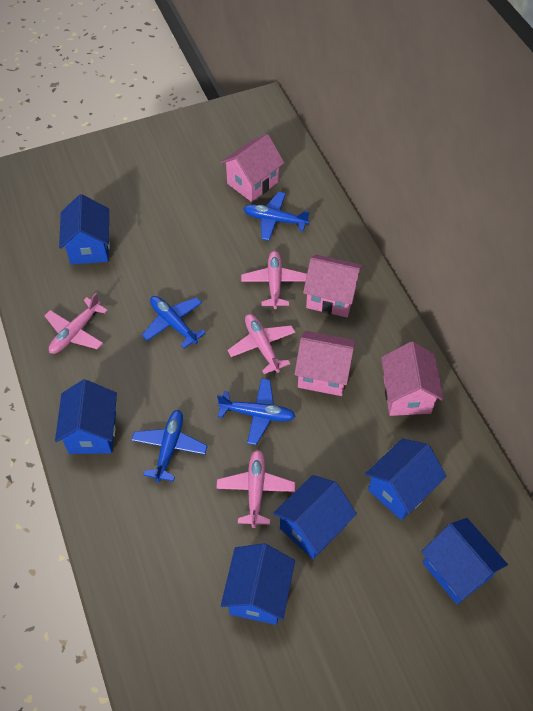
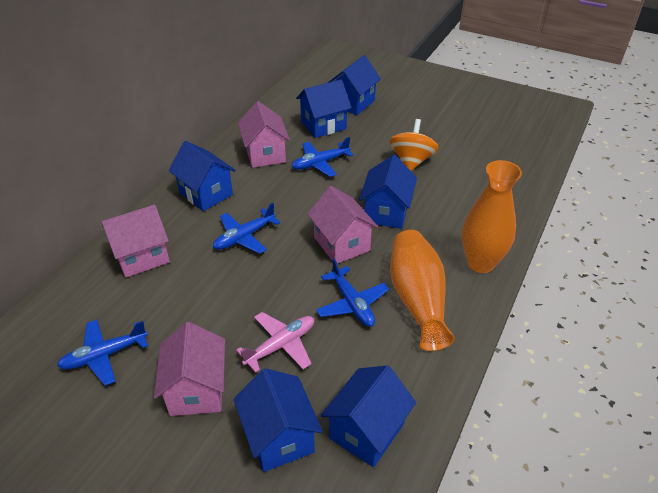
orange spinning top: none = 0 -> [389,119,439,171] = 1
orange vase: none = 0 -> [390,230,455,351] [462,160,522,273] = 2
pink plane: [45,293,108,354] [216,450,295,528] [227,314,295,374] [241,251,307,309] = 4 -> [236,312,314,373] = 1

